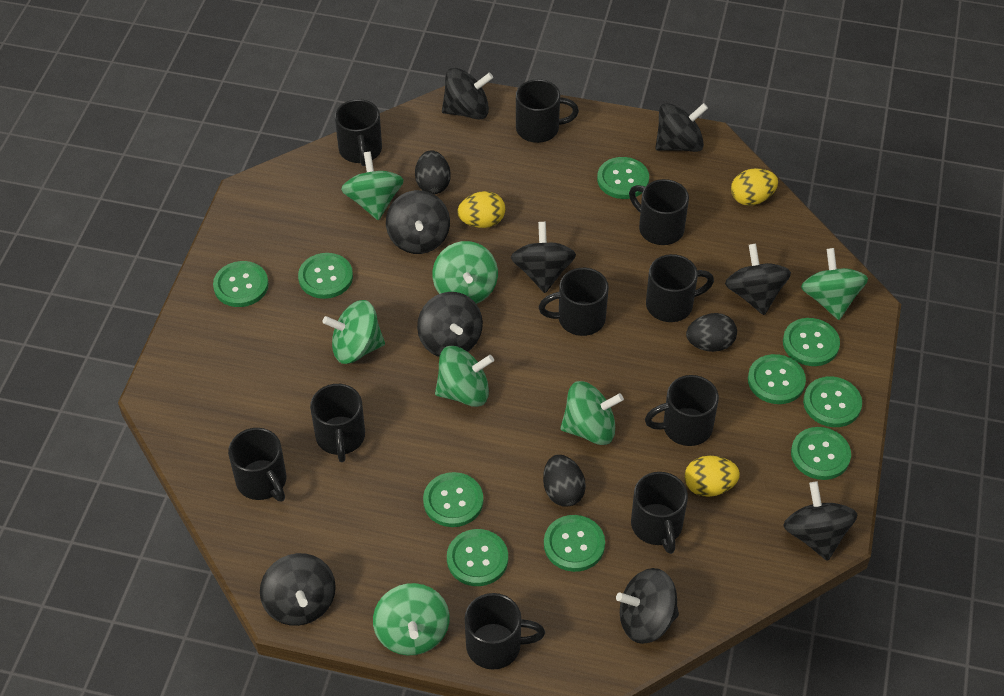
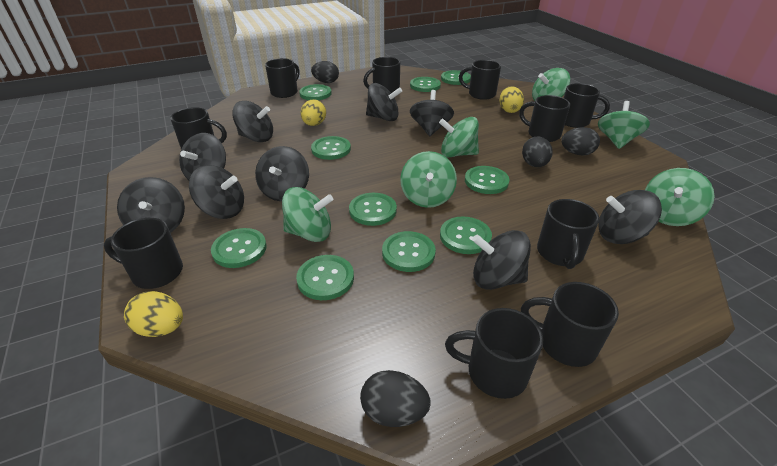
black egg: [415,150,451,194] [543,455,586,507] [686,313,737,352] = 3 -> [311,61,339,83] [360,370,431,427] [522,136,553,167] [561,127,600,156] = 4
green spinning top: [323,300,385,364] [341,151,404,220] [373,583,449,656] [433,241,498,304] [435,346,494,407] [560,381,624,445] [801,248,868,320] = 7 -> [282,187,333,242] [400,151,457,208] [439,117,479,157] [532,68,570,101] [598,101,650,149] [645,168,715,226] = 6

